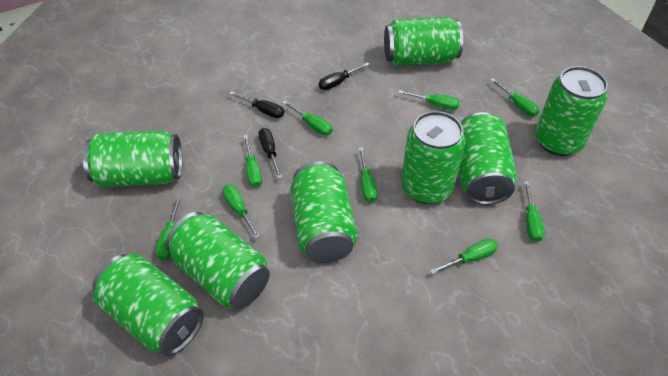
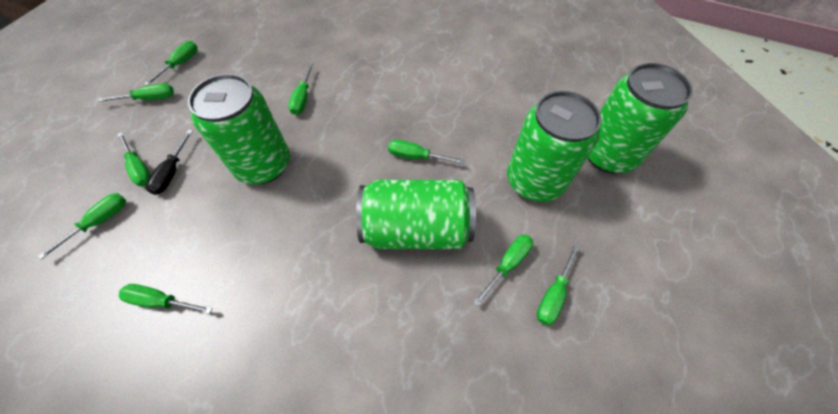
black screwdriver: [229,91,284,118] [258,128,282,179] [319,62,370,90] = 3 -> [146,130,193,195] = 1
green can: [83,130,182,187] [93,254,204,356] [166,212,270,309] [290,161,358,263] [384,17,463,66] [401,111,466,204] [459,112,517,205] [535,66,608,156] = 8 -> [188,74,290,184] [356,180,476,249] [507,91,602,202] [588,63,693,173] = 4

